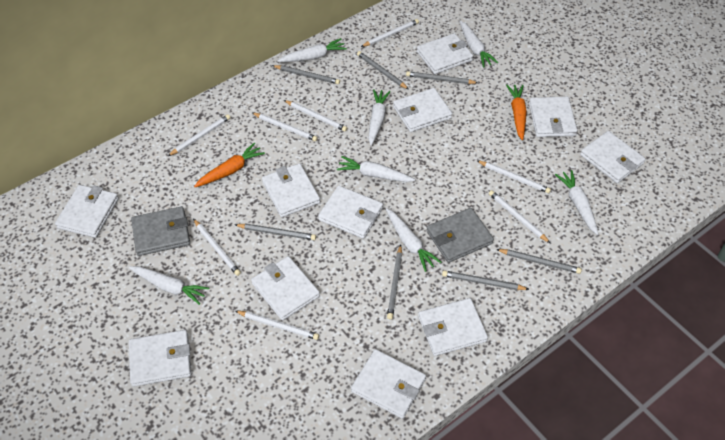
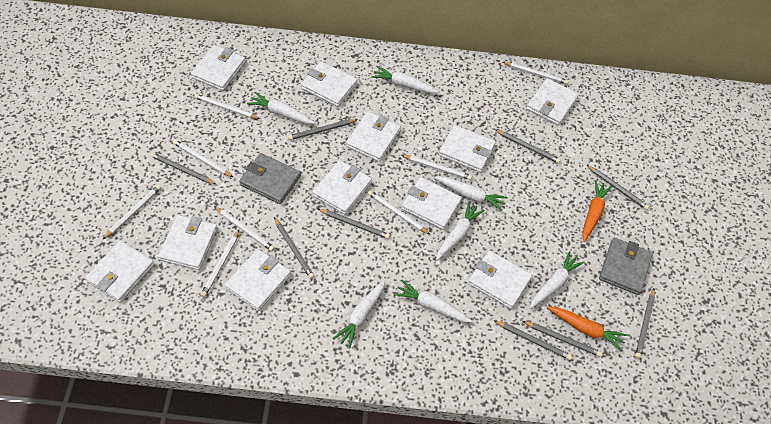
grey pencil: [235,224,316,240] [272,65,340,84] [357,51,408,89] [387,245,402,319] [406,71,478,84] [442,270,530,290] [496,249,582,274] = 7 -> [150,152,216,184] [274,217,314,279] [288,119,358,140] [318,209,390,239] [493,320,572,360] [495,130,561,164] [523,321,602,357] [587,165,650,210] [635,289,655,359] = 9

